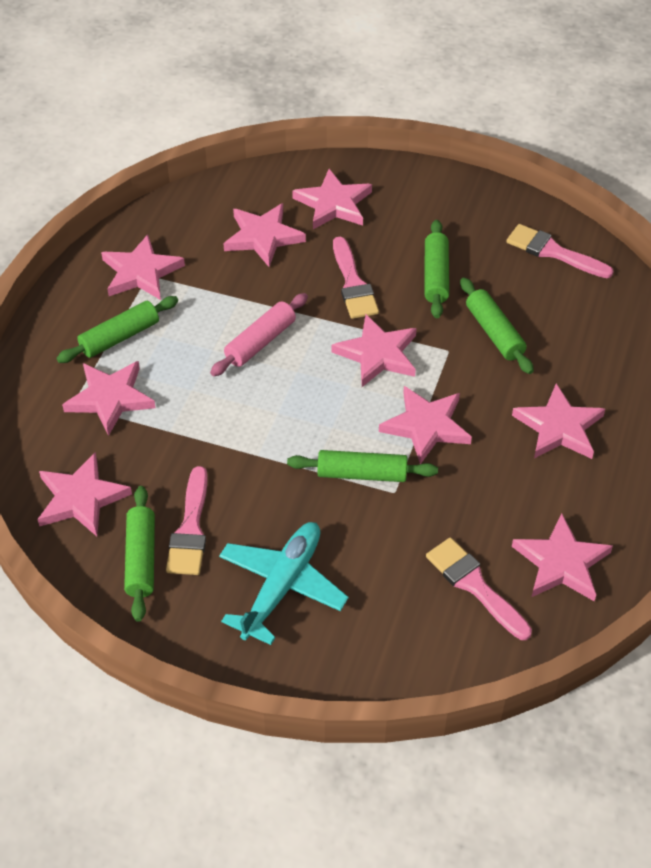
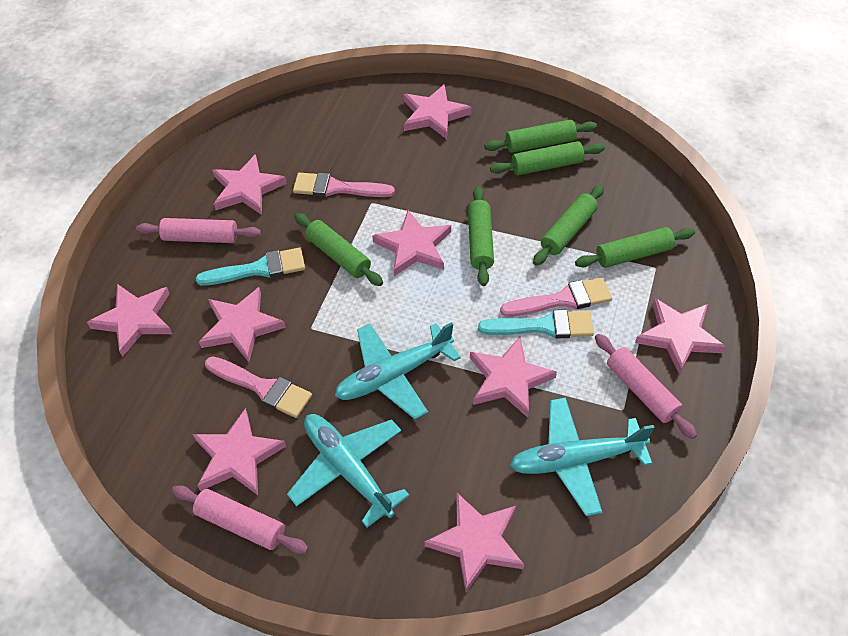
green rolling pin: [57,296,178,363] [124,486,155,622] [287,450,438,482] [424,220,449,318] [460,277,534,374] = 5 -> [295,213,383,286] [468,186,494,286] [484,120,597,153] [490,141,605,175] [533,185,604,266] [575,227,695,268] = 6
pink brush: [166,466,208,575] [333,237,379,319] [426,537,532,640] [506,224,614,278] = 4 -> [205,356,312,418] [293,173,395,197] [500,277,612,317] = 3
pink rolling pin: [210,293,308,376] = 1 -> [136,218,261,243] [172,486,308,554] [595,334,697,439] = 3
turquoise brush: none = 0 -> [196,248,305,285] [478,310,594,338] = 2
turquoise plane: [219,522,349,645] = 1 -> [287,414,410,528] [335,322,461,419] [510,398,655,516] = 3

